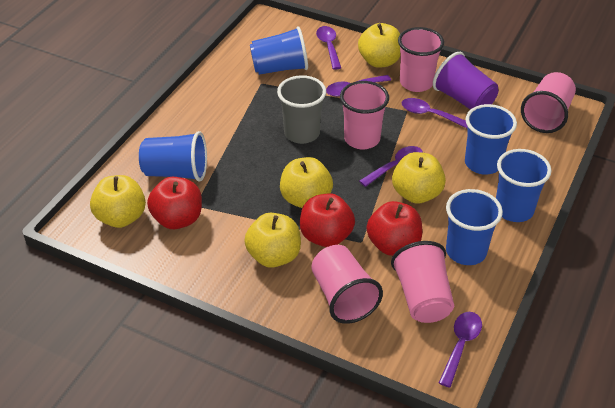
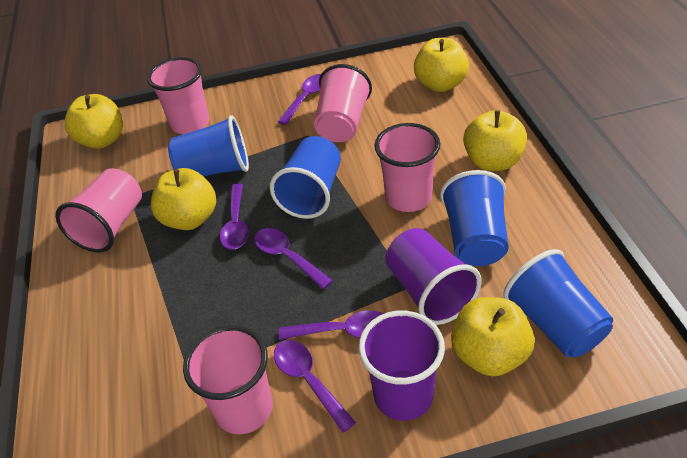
blue cup: [139,131,207,182] [250,26,308,75] [446,189,503,265] [465,104,517,175] [496,149,552,222] = 5 -> [168,115,249,177] [270,136,341,219] [440,170,509,266] [503,249,613,358] = 4
grey cup: [277,75,326,144] = 1 -> none = 0
purple cup: [433,52,498,110] = 1 -> [358,311,445,421] [386,228,482,325] = 2
red apple: [147,177,202,229] [300,193,355,247] [367,201,422,256] = 3 -> none = 0

